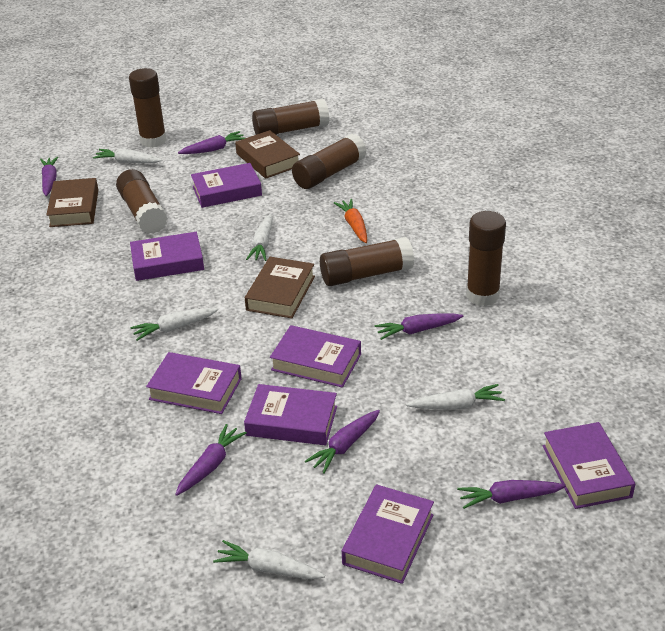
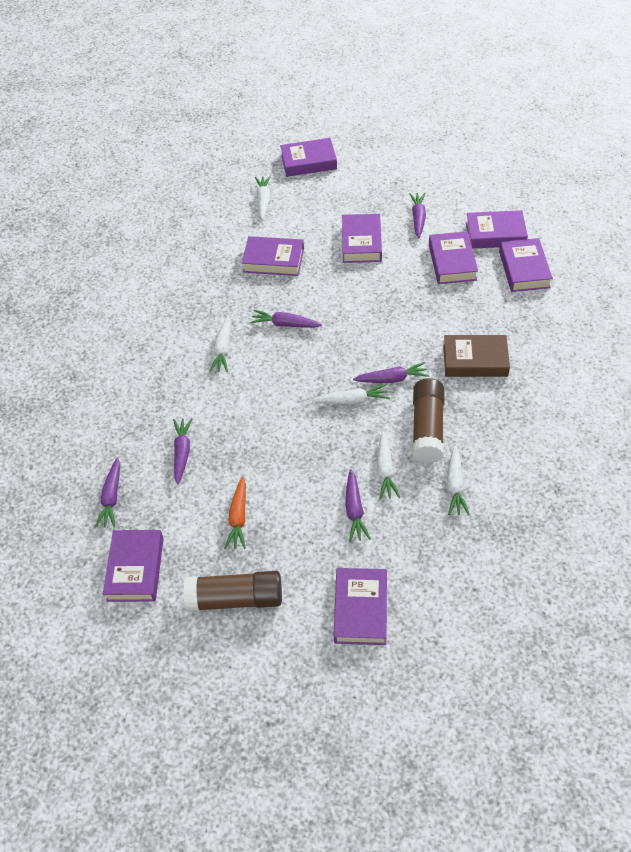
brown book: [46,178,99,227] [235,130,300,179] [245,257,315,319] = 3 -> [443,335,510,377] = 1
brown glue stick: [116,169,168,234] [129,68,167,148] [252,99,330,135] [292,134,367,189] [320,237,414,286] [466,211,506,306] = 6 -> [183,571,282,612] [412,378,444,463] = 2
purple book: [130,232,204,281] [146,352,242,414] [191,163,262,208] [244,384,337,445] [270,325,361,388] [342,484,434,584] [543,422,635,509] = 7 -> [103,530,164,602] [242,236,304,276] [280,138,337,177] [334,568,387,645] [342,214,382,263] [429,231,478,284] [466,210,528,249] [499,238,553,292] = 8

